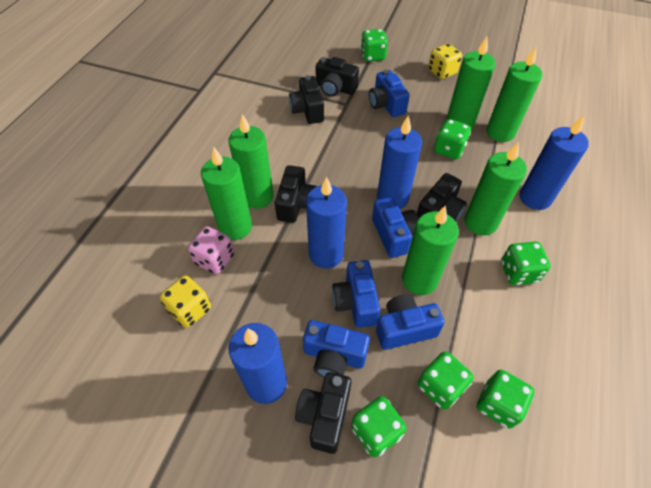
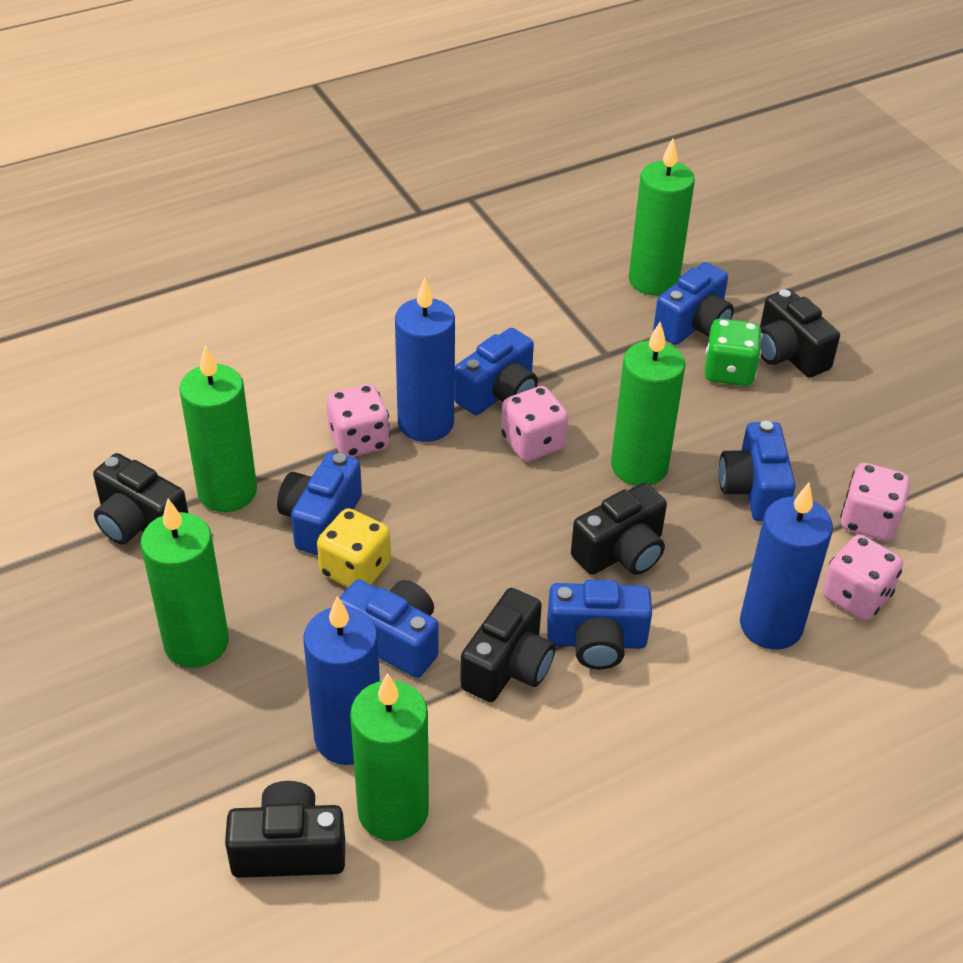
blue camera: [303,320,370,377] [332,260,381,328] [369,70,410,117] [372,197,419,258] [376,294,445,350] = 5 -> [277,452,362,555] [339,579,439,678] [454,328,538,415] [547,580,652,670] [653,262,734,345] [719,421,796,521] = 6
blue candle: [229,323,287,404] [306,177,347,269] [377,115,422,209] [520,116,589,210] = 4 -> [304,596,380,765] [395,277,455,442] [740,483,833,649] = 3
green candle: [201,147,252,240] [228,114,274,209] [402,206,459,295] [446,37,495,128] [465,142,527,236] [486,47,542,142] = 6 -> [140,499,229,668] [179,345,257,512] [350,673,429,841] [611,322,686,486] [629,138,695,296] = 5
green dice: [351,396,407,457] [361,29,388,62] [418,351,473,410] [434,119,471,159] [477,370,534,428] [501,242,551,285] = 6 -> [705,318,762,386] = 1
pink dice: [188,227,234,274] = 1 -> [327,384,390,457] [501,386,568,462] [822,535,903,620] [840,463,910,541] = 4
yellow dice: [160,276,211,328] [428,44,462,79] = 2 -> [317,508,391,587] = 1

